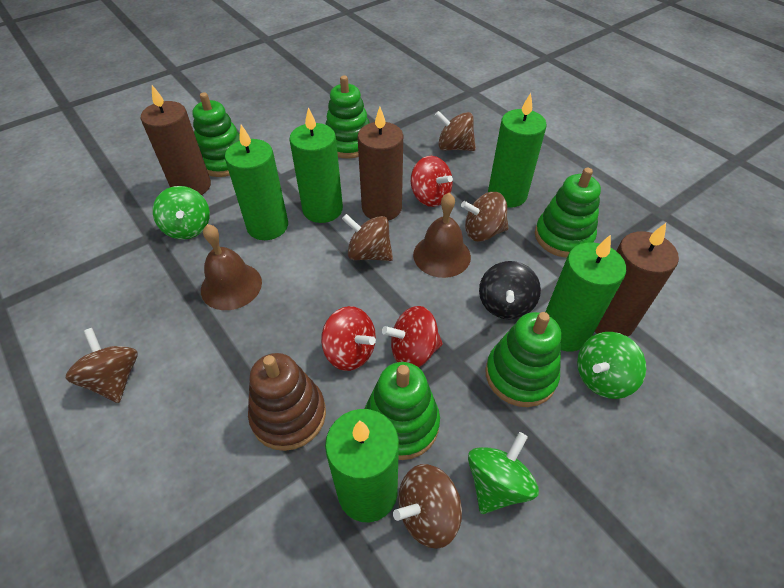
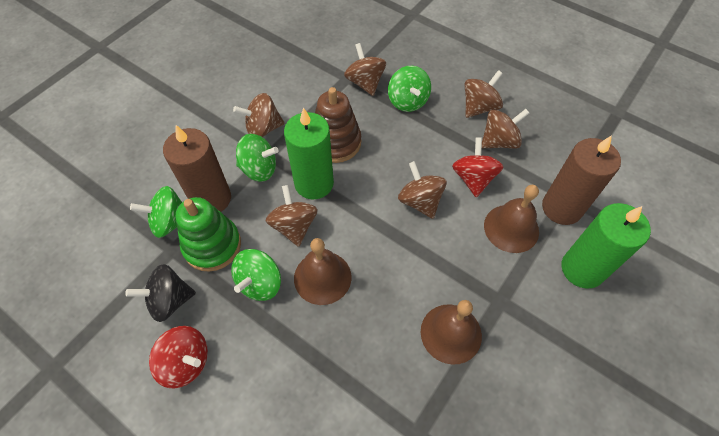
brown bell: [201,224,262,310] [413,193,471,278] = 2 -> [294,238,352,305] [421,300,482,365] [484,185,539,253] = 3
brown candle: [141,85,211,195] [357,107,403,221] [595,223,679,337] = 3 -> [163,125,231,212] [542,135,621,225] = 2
brown spinning top: [65,328,138,403] [342,214,393,261] [393,464,462,549] [435,111,476,151] [461,192,508,242] = 5 -> [233,93,285,137] [266,185,318,247] [344,43,386,96] [398,161,447,219] [465,70,503,118] [482,109,529,149] = 6
green candle: [225,125,288,240] [289,107,343,223] [325,409,399,522] [488,93,547,208] [546,234,626,351] = 5 -> [284,107,334,199] [561,203,651,288] = 2
green spinning top: [153,186,210,240] [468,432,539,514] [577,332,646,399] = 3 -> [130,186,182,238] [231,249,281,301] [236,134,279,182] [388,66,431,112] = 4
green stacking toy: [192,92,240,177] [325,75,370,159] [364,362,440,460] [485,312,561,407] [535,168,601,258] = 5 -> [176,197,241,272] = 1
red spinning top: [321,306,376,371] [382,306,443,367] [411,156,453,207] = 3 -> [149,326,208,389] [452,138,503,197] = 2

